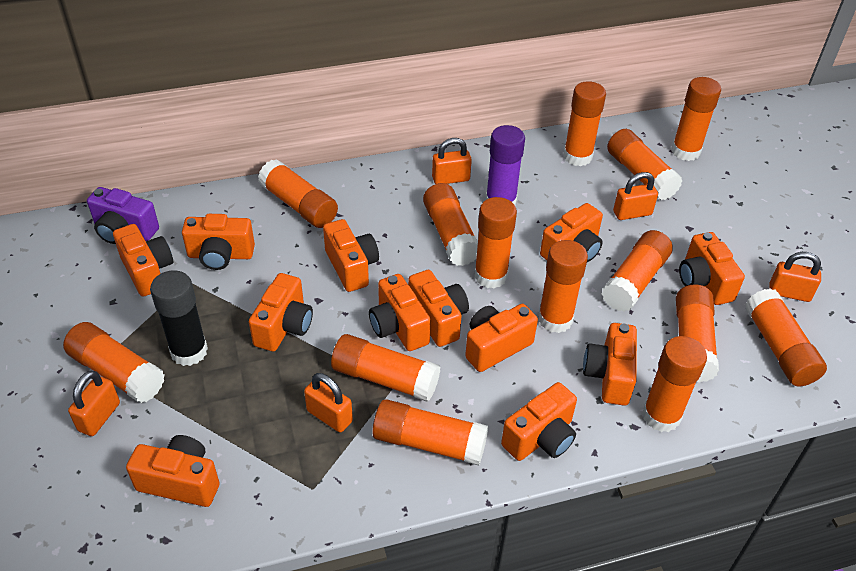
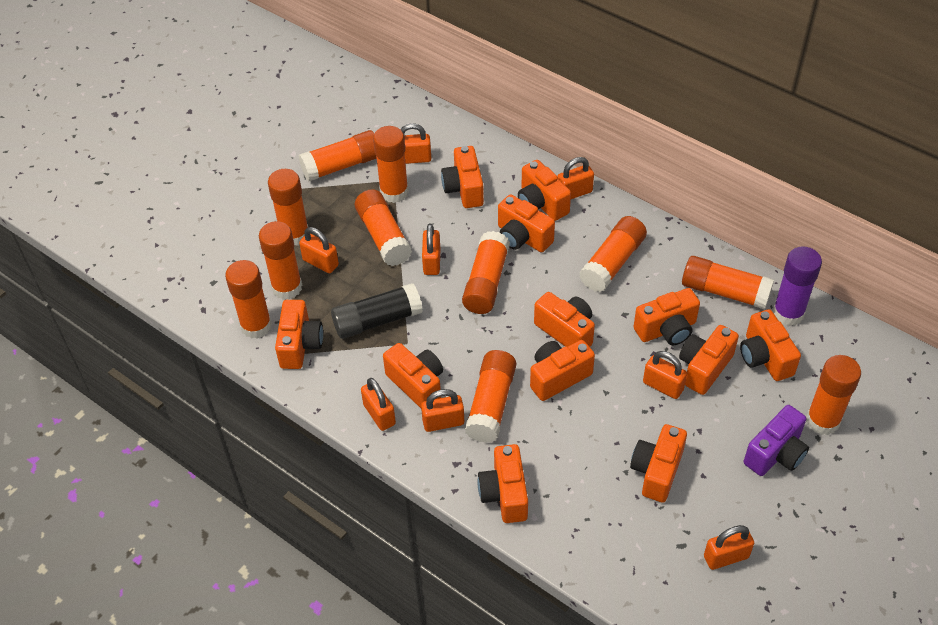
orange glue stick: [63,322,165,403] [258,159,338,228] [331,334,440,402] [372,399,488,466] [423,183,478,266] [474,197,517,288] [538,240,588,333] [563,81,606,166] [602,230,673,312] [607,129,683,200] [642,336,707,432] [671,77,721,161] [676,284,719,383] [745,288,827,386] = 14 -> [225,260,272,339] [259,221,302,300] [268,169,308,246] [299,130,377,182] [355,189,412,266] [373,126,409,203] [462,231,510,314] [465,350,516,443] [579,216,647,292] [682,256,774,310] [806,355,861,435] = 11
orange padlock: [68,371,120,436] [304,373,353,432] [432,138,472,184] [613,172,658,220] [769,252,821,302] = 5 -> [299,227,339,273] [361,378,396,431] [400,123,431,164] [421,389,464,432] [422,224,440,275] [557,157,594,199] [643,351,687,399] [704,525,754,570] = 8

